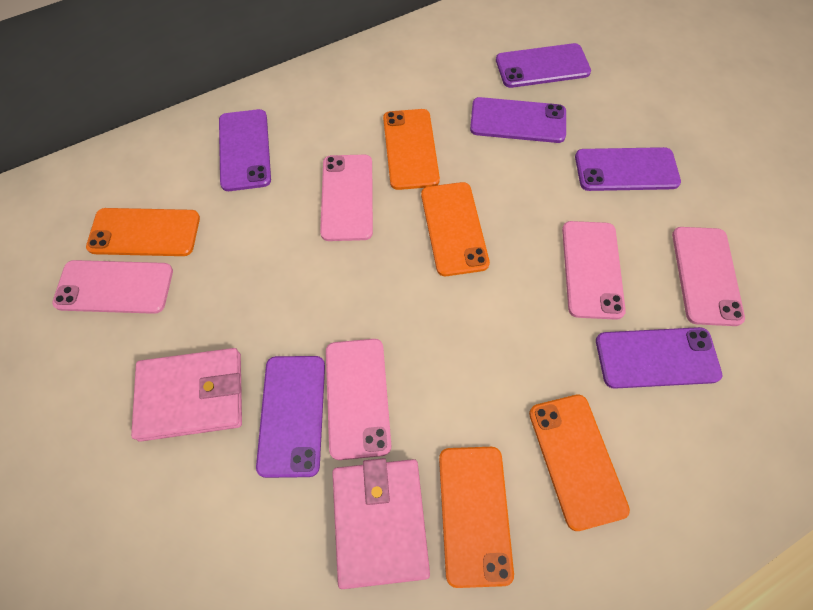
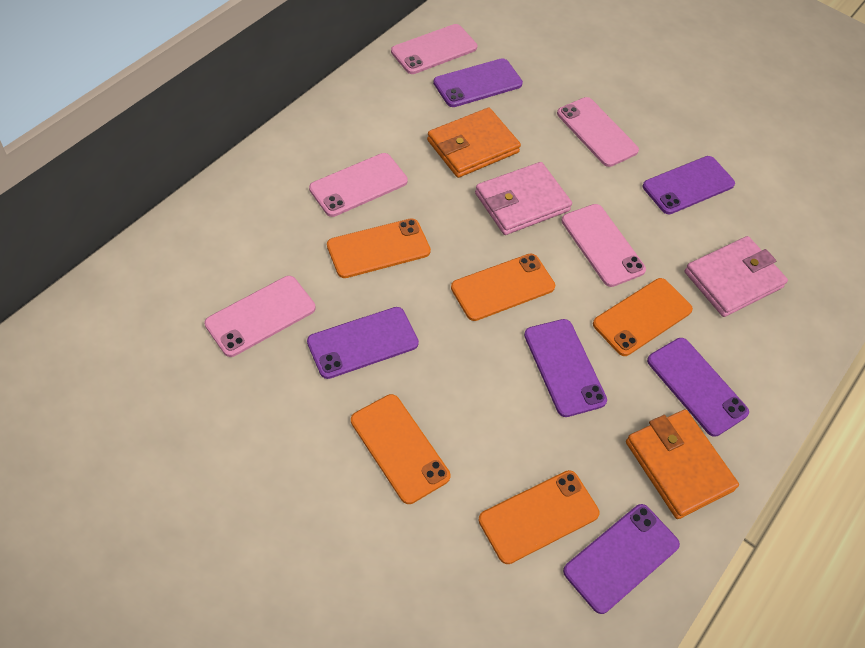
orange wallet: none = 0 -> [427,108,521,178] [626,409,739,519] = 2

